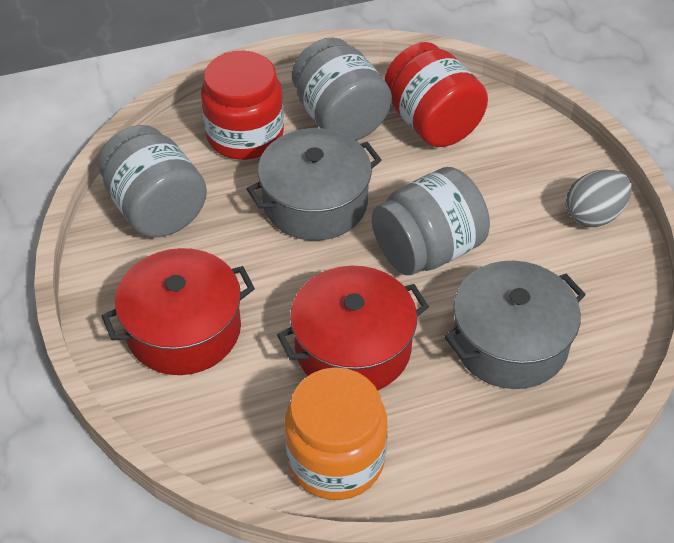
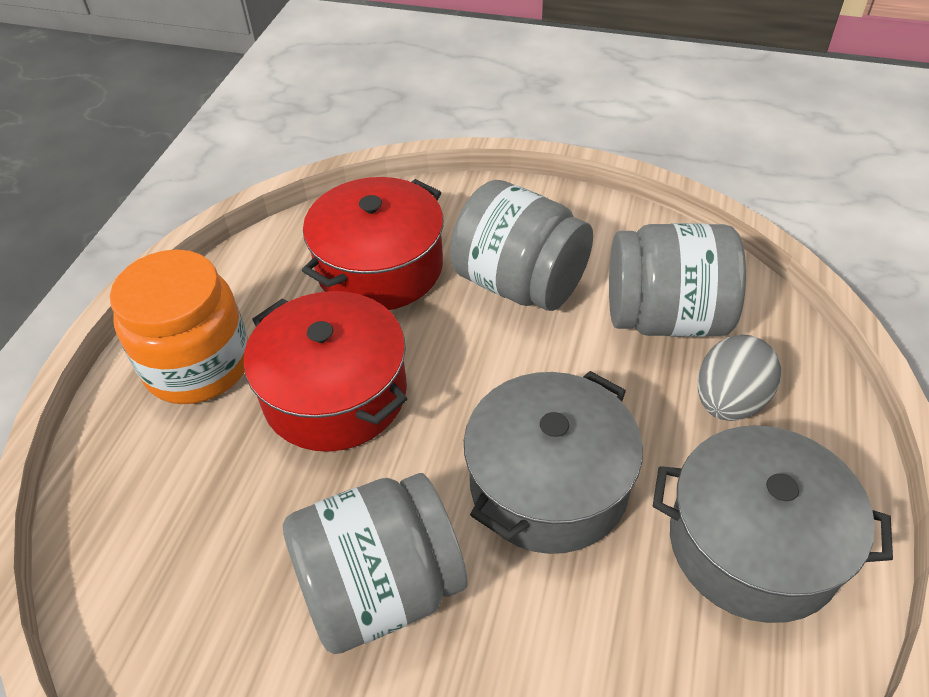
red jar: [201,51,284,160] [384,42,488,147] = 2 -> none = 0

